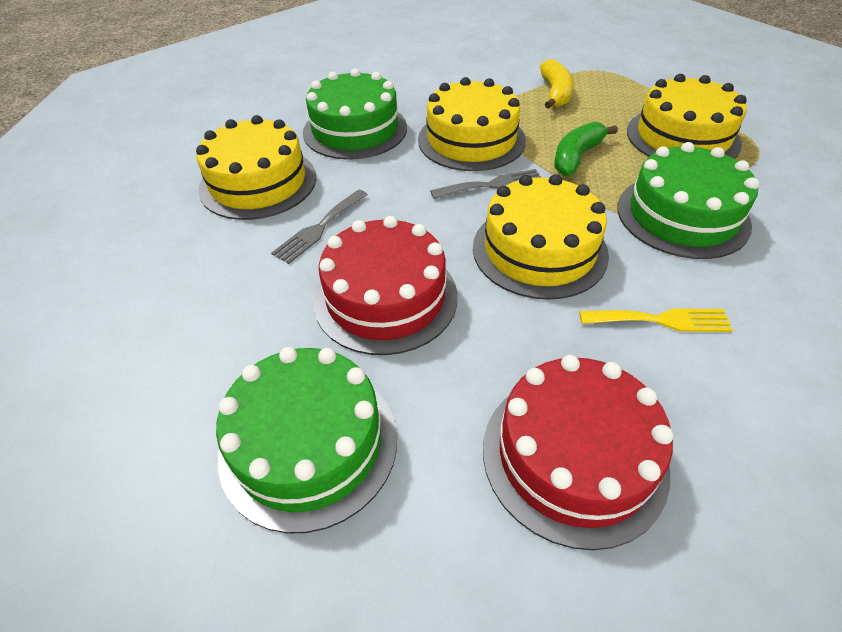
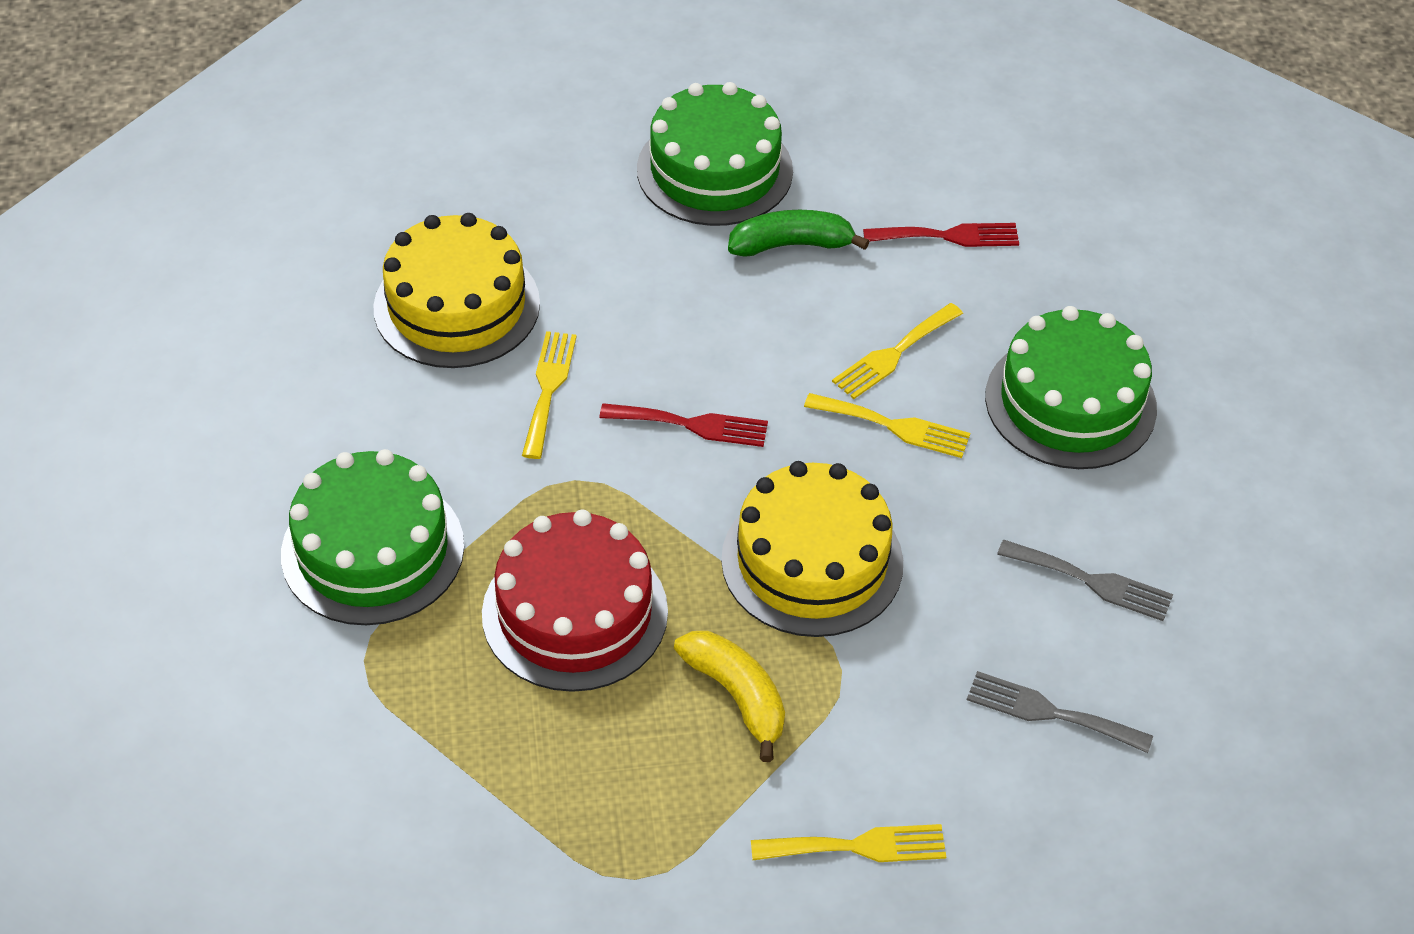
red cake: [314,216,458,355] [483,355,673,550] = 2 -> [482,510,668,692] = 1
red fork: none = 0 -> [599,403,768,447] [863,223,1019,247] = 2
yellow cake: [196,115,316,220] [418,77,526,171] [473,174,609,300] [627,74,747,159] = 4 -> [373,213,540,368] [721,461,903,637] = 2
yellow fork: [579,308,733,332] = 1 -> [522,331,577,459] [751,824,946,862] [804,393,970,458] [832,303,963,399] = 4

